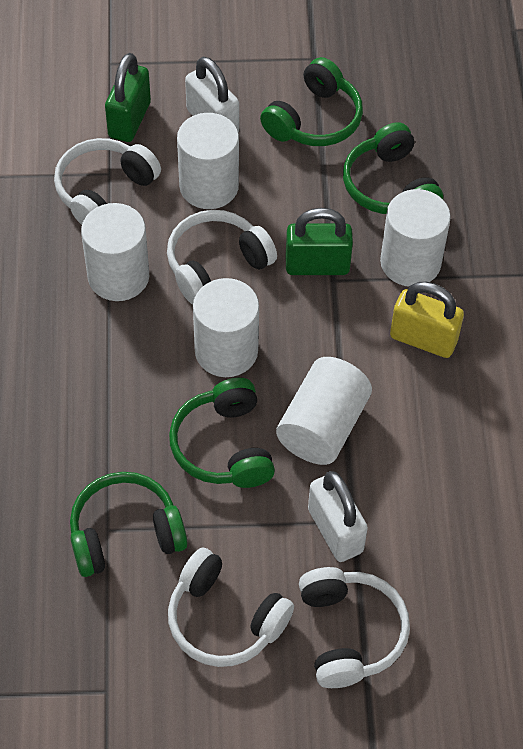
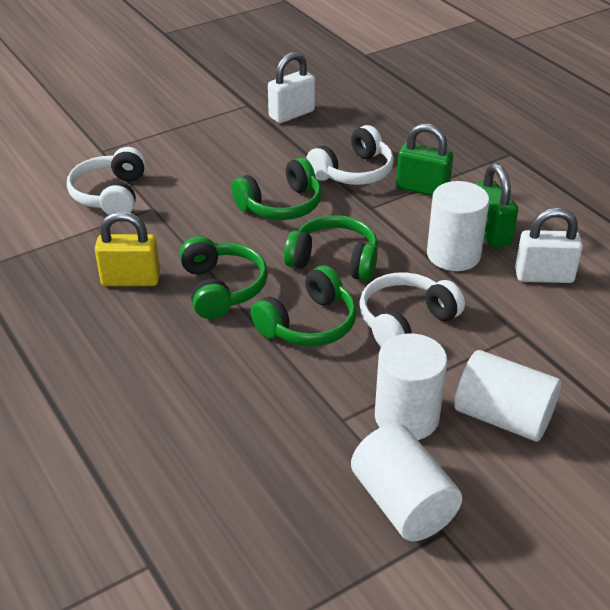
white cylinder: [81,203,149,301] [177,113,239,209] [193,278,259,377] [276,357,372,465] [380,189,451,287] = 5 -> [351,424,462,541] [375,333,447,440] [427,181,489,271] [454,350,561,442] = 4
white headphones: [54,138,161,225] [167,210,277,304] [168,548,294,667] [299,567,410,688] = 4 -> [67,147,146,215] [306,125,394,185] [359,272,465,347] = 3

